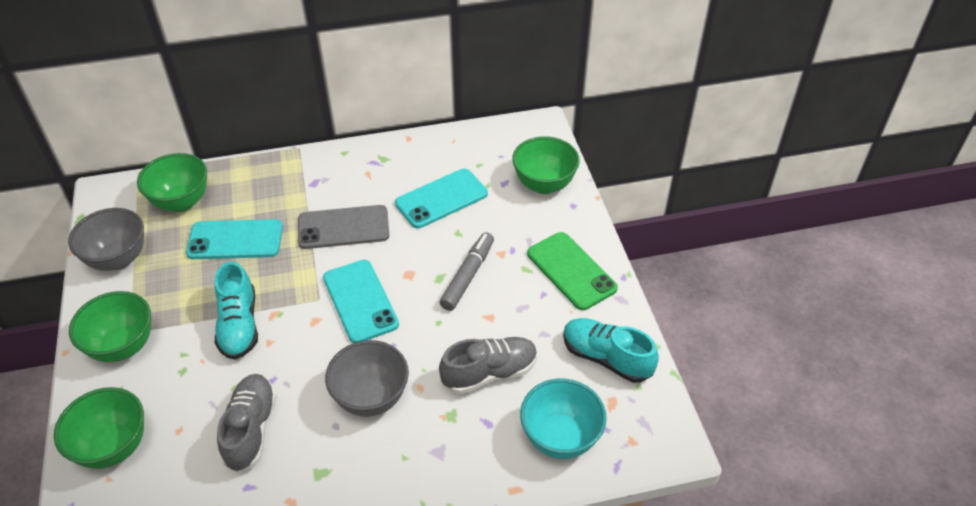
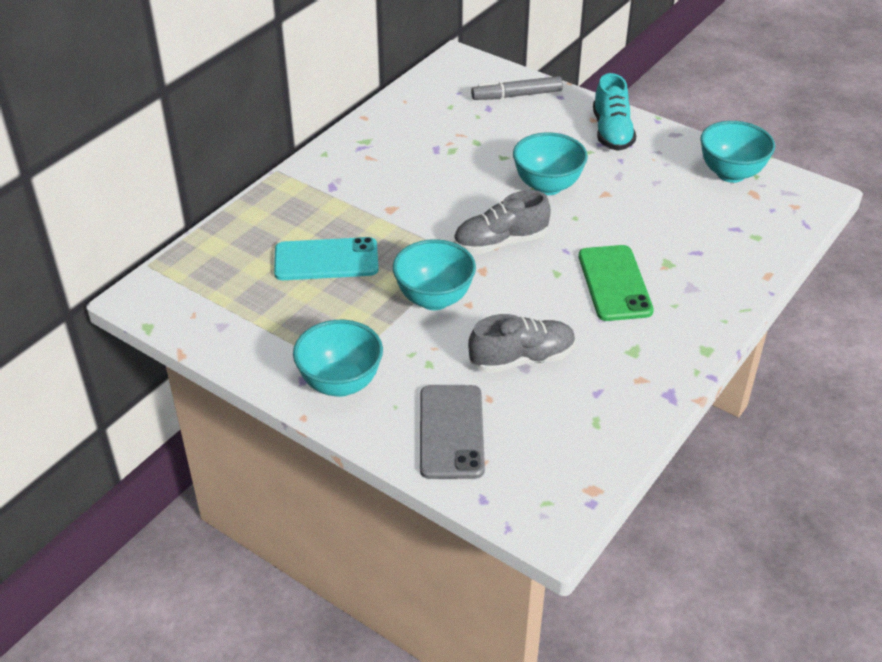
green bowl: [54,387,144,469] [69,291,151,362] [137,153,207,212] [512,136,580,194] = 4 -> none = 0
grey bowl: [68,208,144,271] [325,340,409,417] = 2 -> none = 0
turquoise bowl: [520,379,607,459] = 1 -> [293,320,383,397] [393,239,476,310] [513,132,588,195] [700,121,775,183] = 4
turquoise phone: [186,219,283,259] [323,260,399,343] [395,169,488,228] = 3 -> [274,237,379,280] = 1
turquoise shoe: [215,262,258,359] [563,318,659,383] = 2 -> [593,73,636,151] = 1

